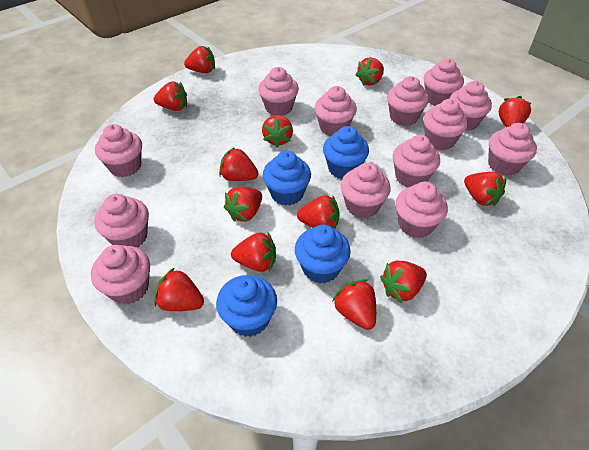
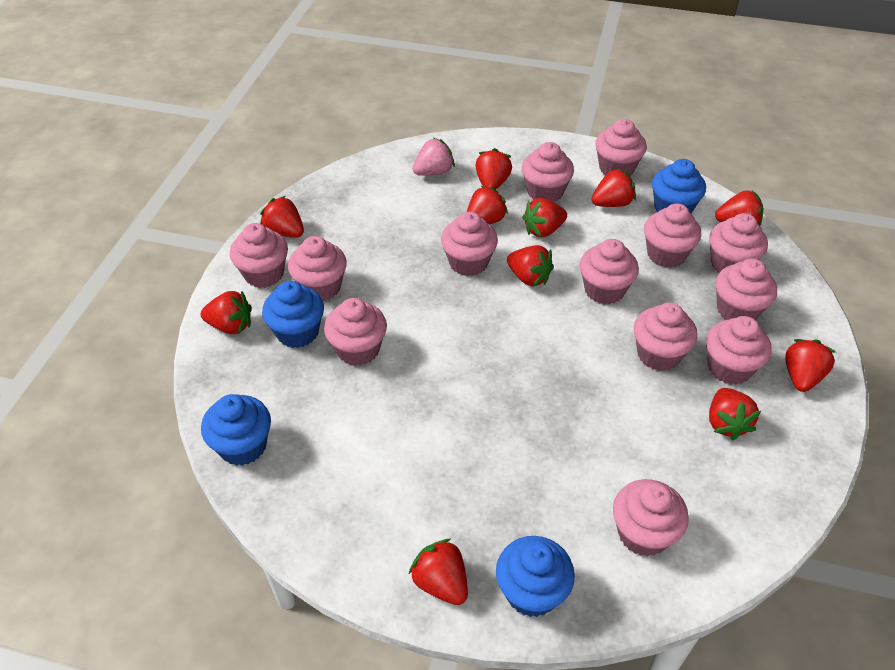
pink strawberry: none = 0 -> [413,138,455,176] = 1
red strawberry: [154,81,187,111] [154,268,204,311] [184,46,215,73] [219,147,258,181] [224,187,262,222] [231,231,276,272] [262,115,293,147] [297,195,340,229] [332,279,376,330] [356,57,384,86] [380,261,427,303] [464,172,506,206] [499,96,532,127] = 13 -> [201,291,252,334] [260,196,304,238] [408,539,468,605] [467,186,508,225] [475,148,512,189] [507,245,554,287] [522,198,567,238] [591,168,636,207] [709,388,761,441] [715,190,763,226] [785,339,836,392] = 11

